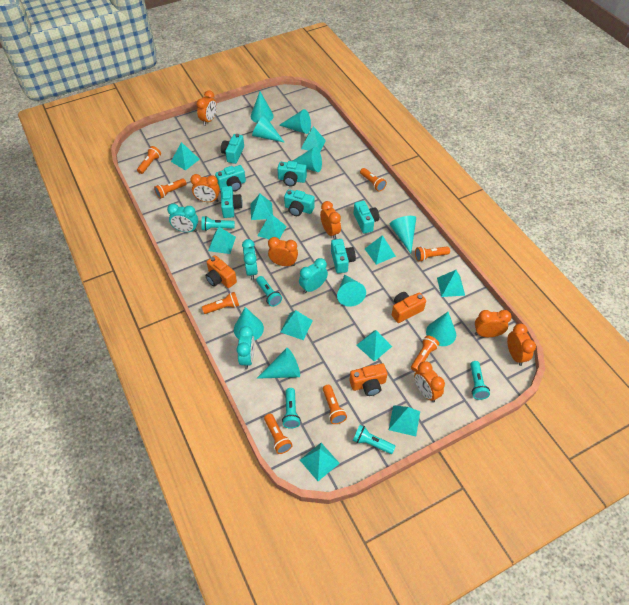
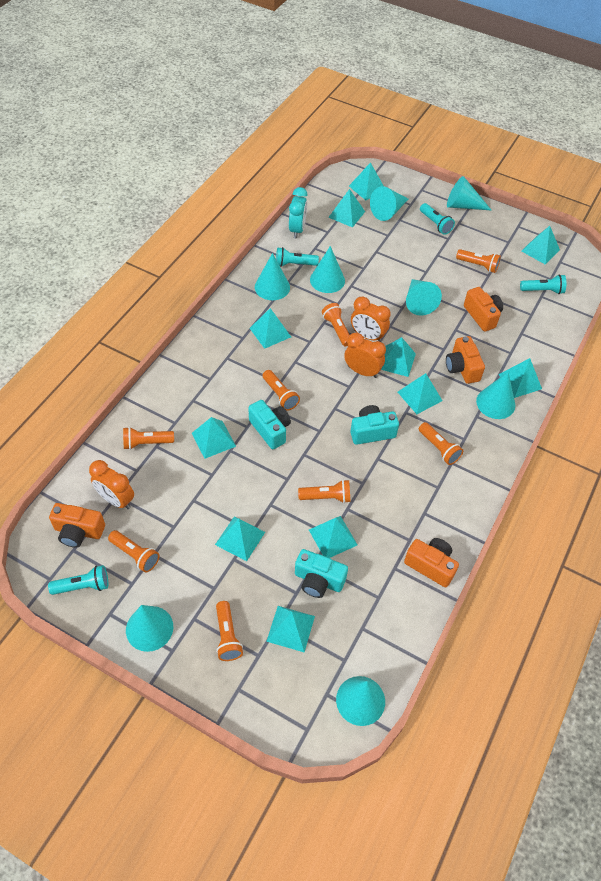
orange camera: [205,255,237,288] [350,363,387,396] [392,292,426,323] = 3 -> [49,503,105,548] [404,538,459,587] [446,336,485,384] [464,287,503,332] = 4
orange clock: [190,174,220,202] [196,90,217,126] [268,237,298,266] [320,201,341,239] [414,361,445,402] [475,310,512,337] [507,323,536,366] = 7 -> [89,460,134,509] [344,333,386,378] [351,296,390,342] = 3
turquoise camera: [215,165,246,191] [221,134,244,164] [221,186,243,218] [277,161,307,186] [284,189,315,216] [331,239,356,273] [354,201,379,234] = 7 -> [248,400,291,449] [295,549,348,598] [350,405,399,445] = 3
turquoise clock: [167,204,198,232] [236,326,255,369] [242,239,258,280] [299,258,328,294] = 4 -> [289,187,308,239] = 1
turquoise cone: [234,307,264,341] [251,92,274,123] [252,115,285,143] [257,348,300,379] [279,109,311,134] [293,147,322,172] [337,274,366,307] [390,216,416,254] [426,312,456,346] = 9 -> [126,605,173,652] [255,253,290,300] [310,246,345,293] [336,676,385,726] [370,186,409,221] [406,279,442,316] [447,176,491,210] [476,372,515,419] = 8
turquoise flashlight: [201,216,235,231] [256,276,282,307] [282,388,301,429] [353,425,396,454] [470,361,490,400] = 5 -> [48,565,108,595] [276,247,319,267] [420,203,455,235] [520,274,566,294] = 4

